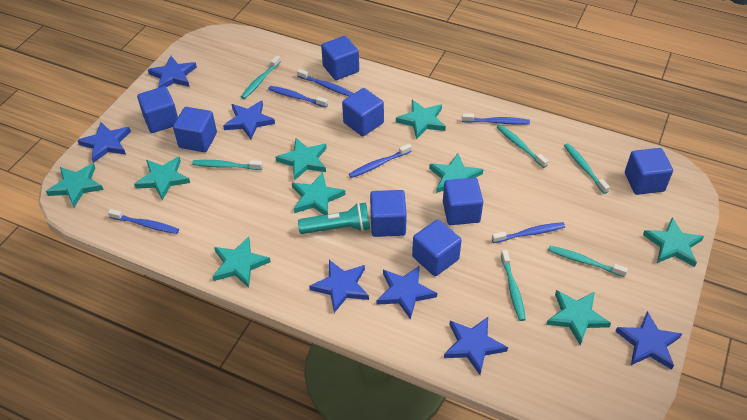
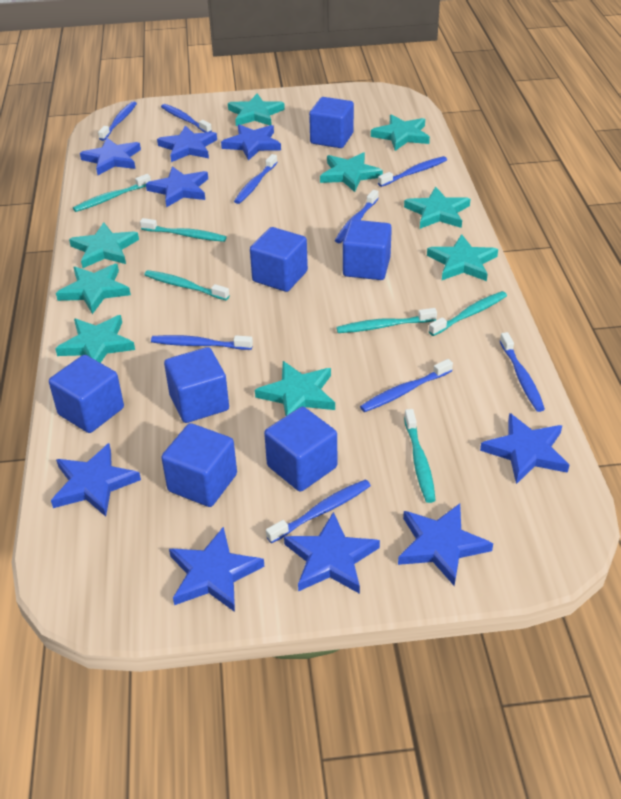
blue cube: [137,86,178,133] [173,107,217,152] [321,36,359,80] [342,88,384,136] [370,190,407,237] [412,219,462,276] [443,178,483,225] [625,148,673,195] = 8 -> [49,355,124,433] [161,423,237,507] [164,347,229,423] [250,227,308,292] [264,407,337,492] [309,97,354,148] [343,220,392,280] = 7
blue star: [77,122,131,163] [148,56,197,88] [223,101,275,139] [309,260,369,313] [377,265,437,320] [444,317,508,375] [615,311,682,370] = 7 -> [51,443,141,517] [80,138,141,175] [146,166,208,208] [157,125,217,162] [169,527,264,612] [221,124,281,161] [284,512,380,594] [398,504,493,586] [480,413,569,484] = 9
blue toothbrush: [108,209,179,234] [268,86,328,108] [297,69,354,96] [349,144,412,178] [462,113,530,125] [492,222,565,243] = 6 -> [98,101,137,141] [151,335,253,350] [161,104,212,133] [234,154,277,204] [266,479,371,543] [335,190,379,243] [360,359,453,412] [378,156,447,187] [500,332,545,412] = 9
turquoise flashlight: [298,202,370,234] = 1 -> none = 0

